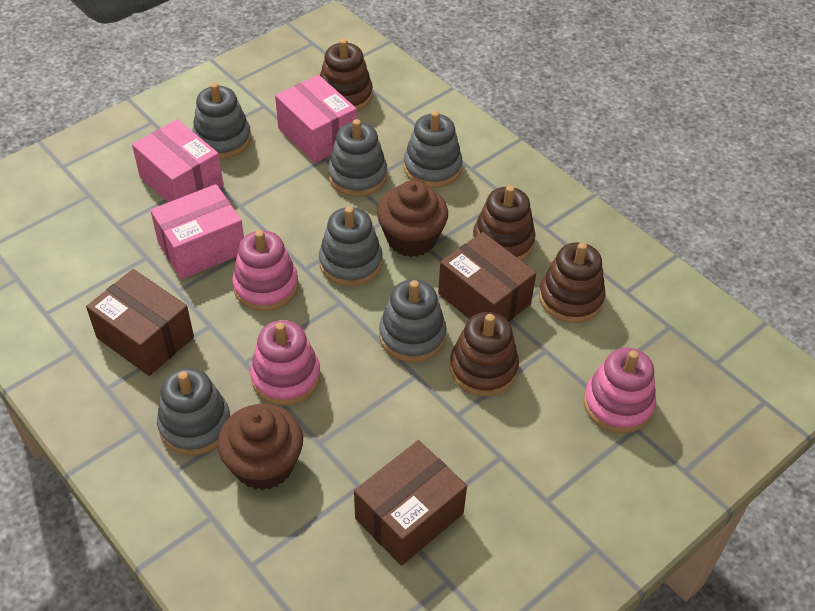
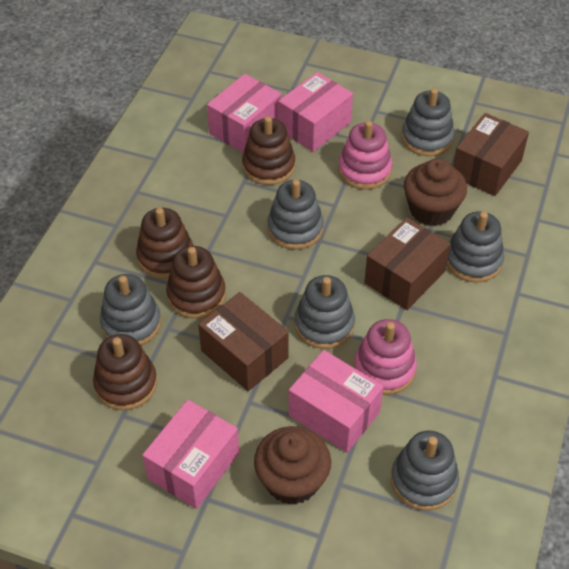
pink box: [132,119,224,202] [150,184,244,279] [275,75,357,163] = 3 -> [142,400,239,509] [207,74,282,153] [278,72,353,152] [289,350,384,453] = 4
pink stacking toy: [232,230,298,311] [250,320,321,405] [584,348,656,433] = 3 -> [338,121,392,190] [354,319,417,395] = 2

